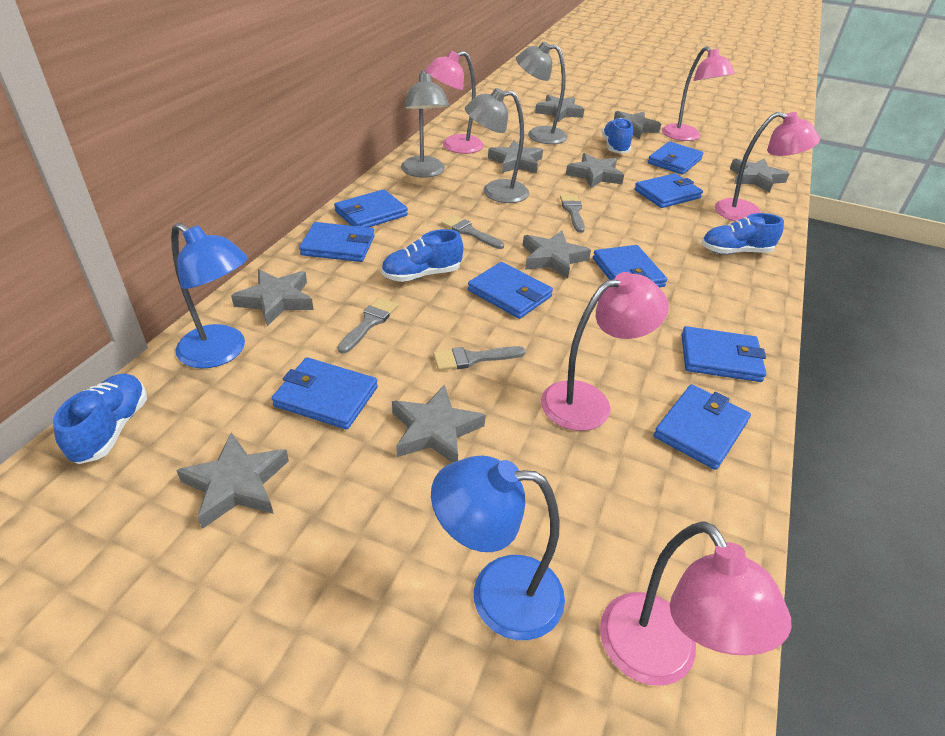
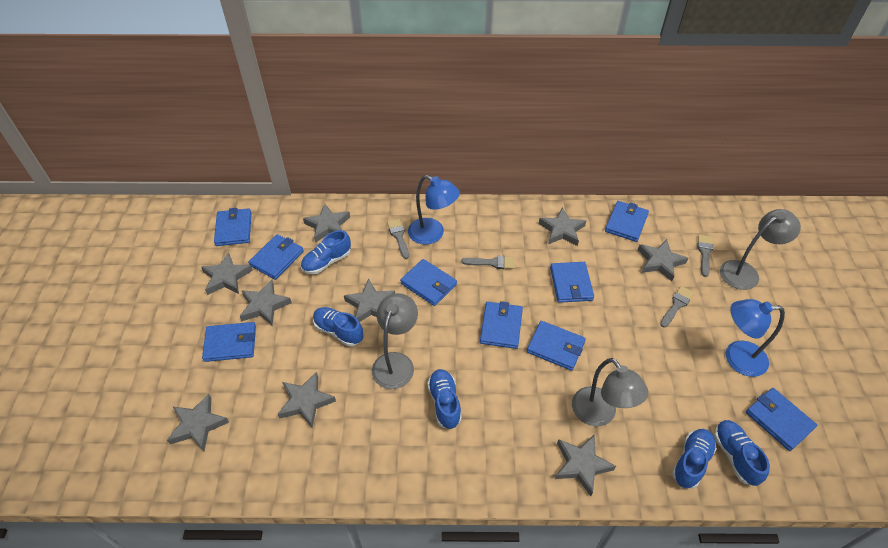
blue shoe: [53,373,147,464] [381,229,463,282] [602,118,633,154] [701,213,784,254] = 4 -> [301,230,351,274] [313,307,363,346] [427,369,462,429] [672,429,717,489] [714,420,770,486] = 5
pink lamp: [425,50,484,154] [541,272,669,431] [600,521,791,686] [662,46,735,141] [715,112,820,221] = 5 -> none = 0

